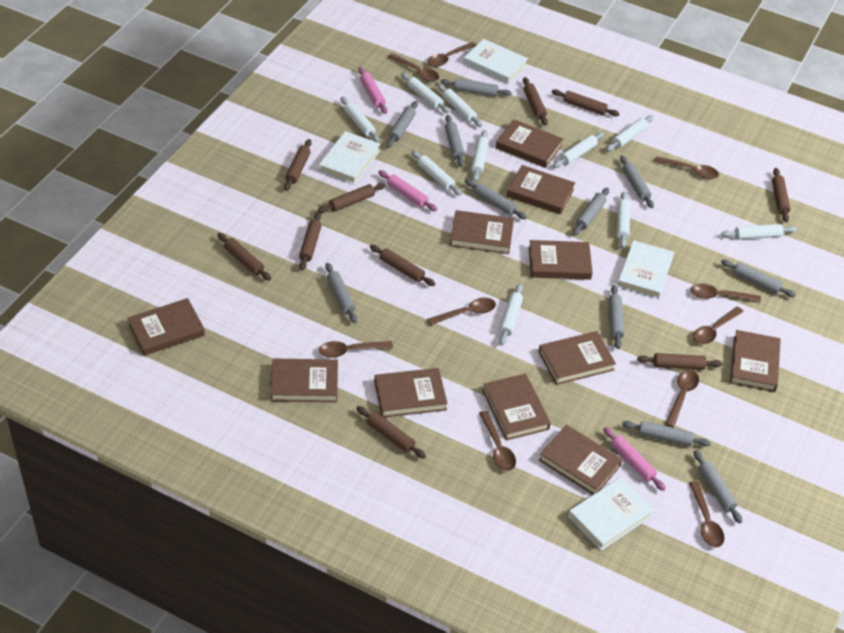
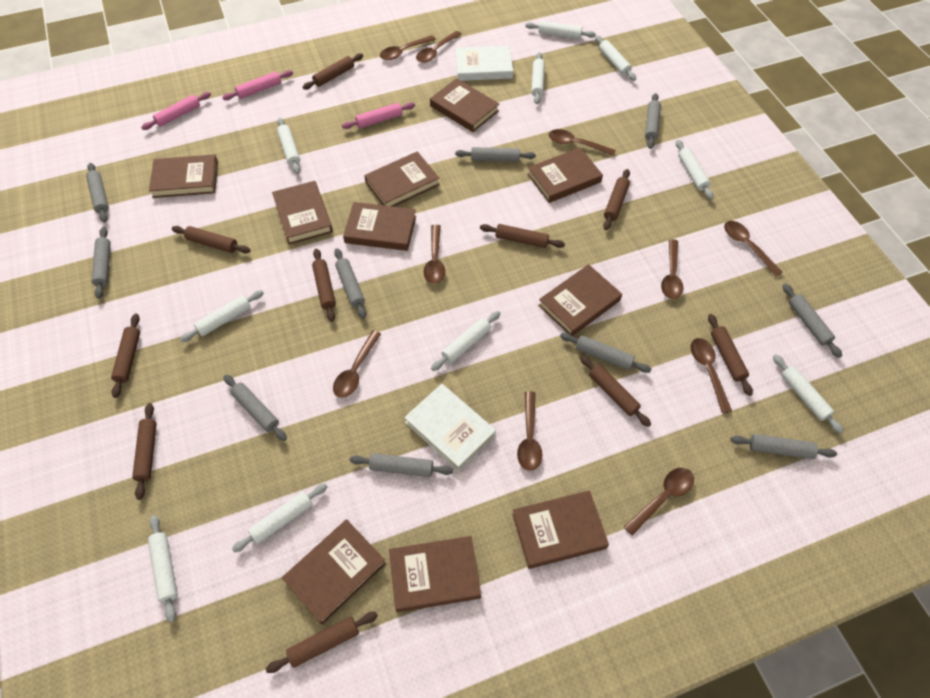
brown book: [128,298,205,356] [271,359,338,402] [374,368,448,418] [450,210,514,254] [482,374,551,440] [496,119,563,168] [507,165,575,214] [529,240,593,280] [539,331,616,385] [539,425,623,495] [730,330,781,392] = 11 -> [149,154,218,198] [272,181,333,245] [282,519,386,625] [343,202,416,251] [364,151,440,207] [389,536,481,612] [430,78,499,132] [512,491,609,569] [527,147,603,203] [538,264,622,336] = 10
grey rolling pin: [325,263,357,323] [387,101,418,148] [441,78,512,97] [445,115,465,167] [465,179,527,219] [573,188,609,236] [608,285,624,349] [620,155,654,208] [622,421,711,447] [694,450,742,524] [721,259,796,297] = 11 -> [86,163,109,222] [92,227,111,299] [224,375,287,441] [334,248,366,319] [350,453,453,477] [455,147,536,162] [560,333,651,373] [645,93,661,149] [731,434,837,459] [783,284,842,358] = 10
white book: [319,131,380,185] [464,39,528,84] [568,477,654,551] [617,240,674,299] = 4 -> [404,384,496,471] [455,46,513,81] = 2

